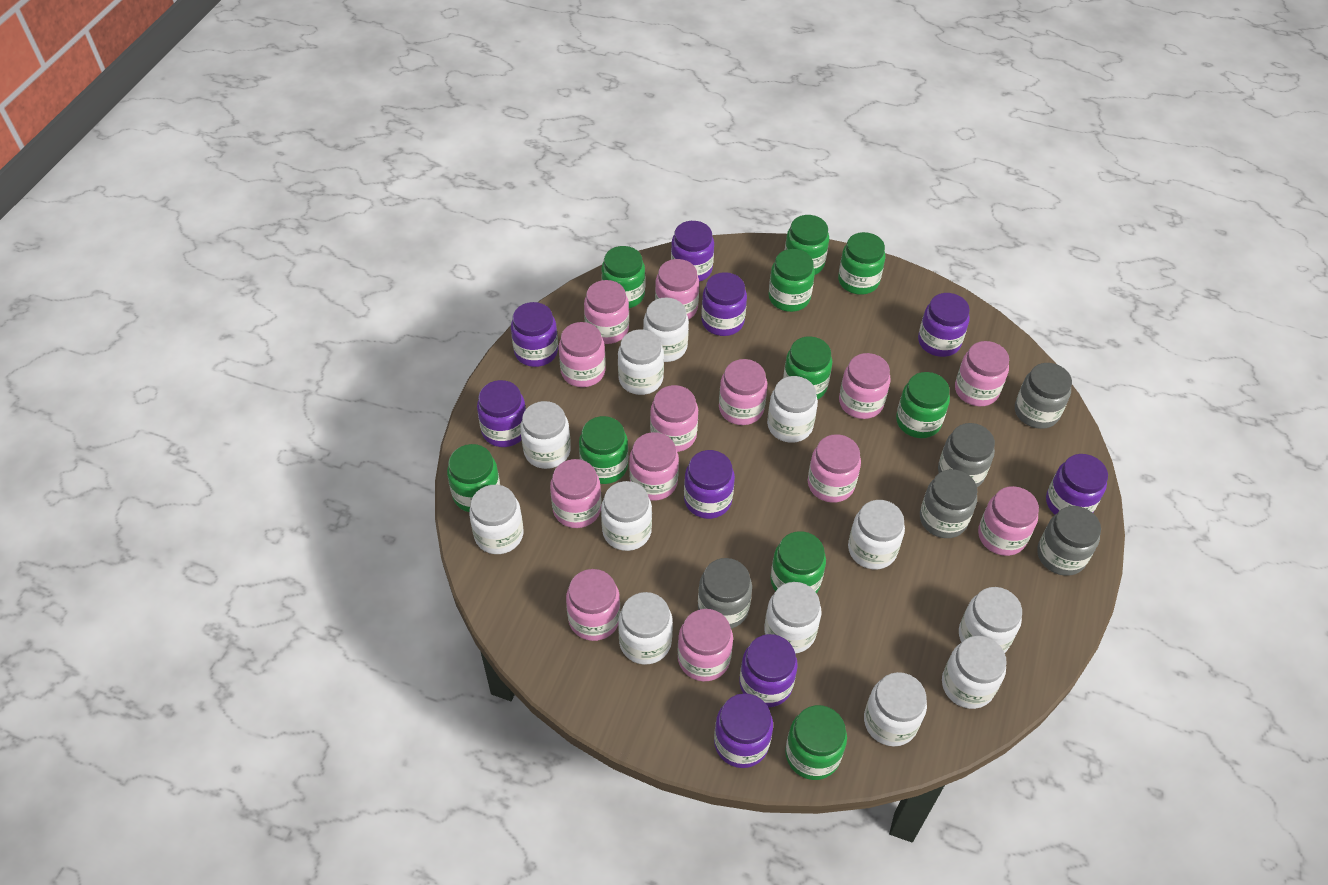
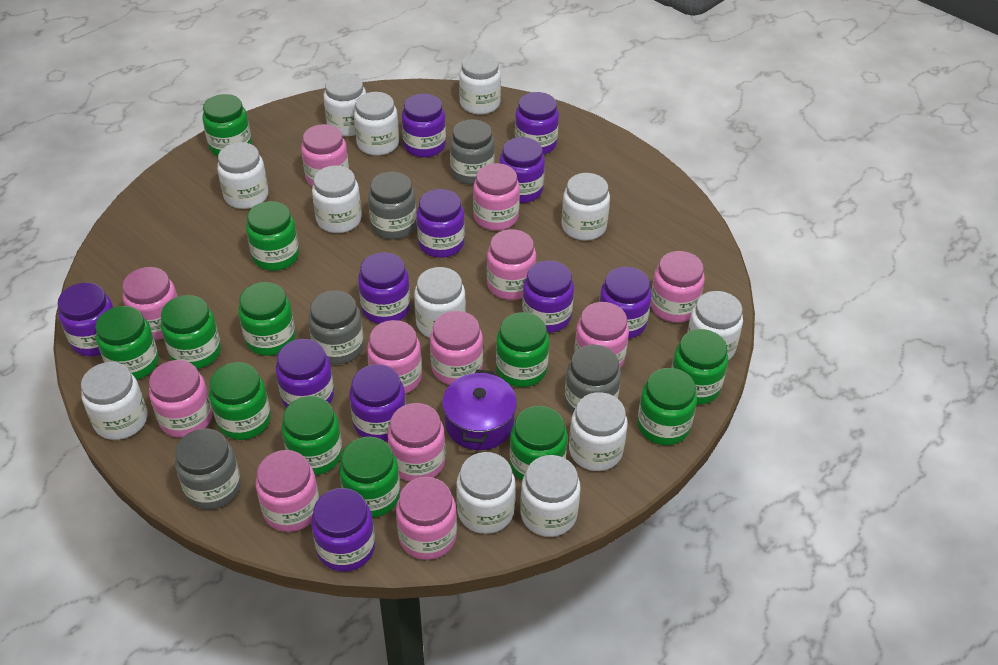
green jar: [447,444,500,512] [579,416,628,484] [601,246,645,308] [768,249,815,312] [770,531,826,594] [783,336,832,400] [785,215,829,275] [785,705,847,780] [838,232,886,295] [896,372,950,438] = 10 -> [95,306,159,380] [161,295,221,369] [202,94,252,156] [209,362,271,440] [238,282,295,356] [246,201,299,271] [282,396,342,475] [339,437,400,518] [496,312,549,387] [510,406,568,481] [637,368,697,445] [671,329,728,405] = 12
pink jar: [550,459,602,528] [559,322,606,387] [566,569,620,641] [584,280,629,344] [629,432,679,501] [650,385,698,452] [655,259,699,320] [678,609,733,681] [719,359,768,425] [808,434,861,503] [839,353,890,419] [955,341,1009,406] [978,486,1039,556] = 13 -> [122,267,178,340] [149,360,213,438] [256,450,319,532] [301,124,349,187] [367,320,422,394] [388,403,445,482] [396,477,457,560] [430,311,483,385] [473,163,520,231] [487,229,536,300] [574,302,629,368] [651,251,705,323] = 12
purple jar: [477,380,526,447] [511,302,558,367] [671,221,714,282] [684,450,735,519] [701,272,747,336] [714,693,773,768] [739,634,798,707] [918,293,970,357] [1046,454,1108,515] = 9 -> [58,282,113,356] [276,339,334,408] [311,488,375,572] [349,364,406,441] [358,252,410,324] [402,94,446,157] [417,189,465,258] [500,137,545,203] [515,92,559,155] [522,260,574,333] [599,267,652,339] = 11
purple pot: none = 0 -> [442,369,517,450] = 1

